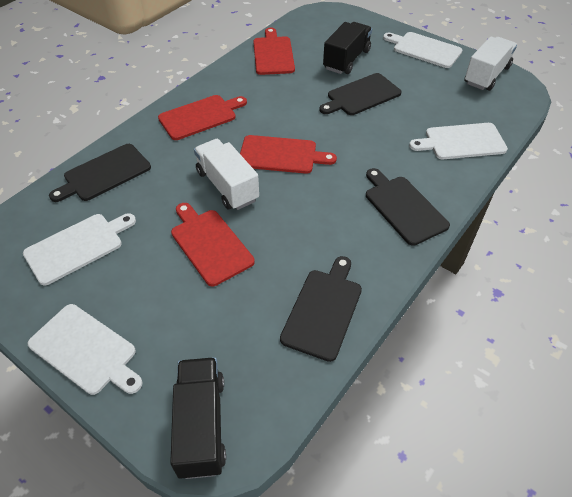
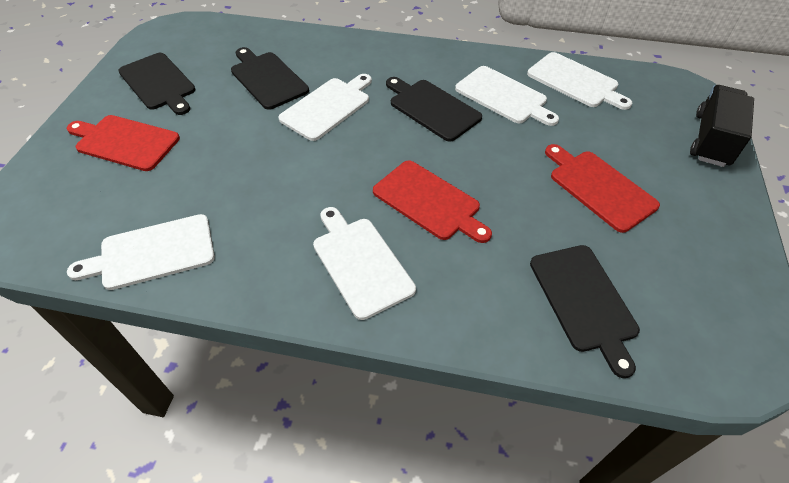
black truck: [170,357,226,479] [323,22,372,74] = 2 -> [690,85,754,167] = 1
red cutting board: [158,95,247,140] [171,203,255,286] [240,135,337,174] [253,28,295,75] = 4 -> [67,115,180,171] [373,160,492,243] [545,144,660,233] = 3
white cutting board: [23,213,136,285] [28,304,143,395] [383,32,462,68] [409,123,508,159] = 4 -> [67,214,215,290] [278,74,372,141] [313,207,416,320] [455,66,559,126] [527,52,632,110] = 5
white truck: [194,139,259,210] [465,36,517,91] = 2 -> none = 0

